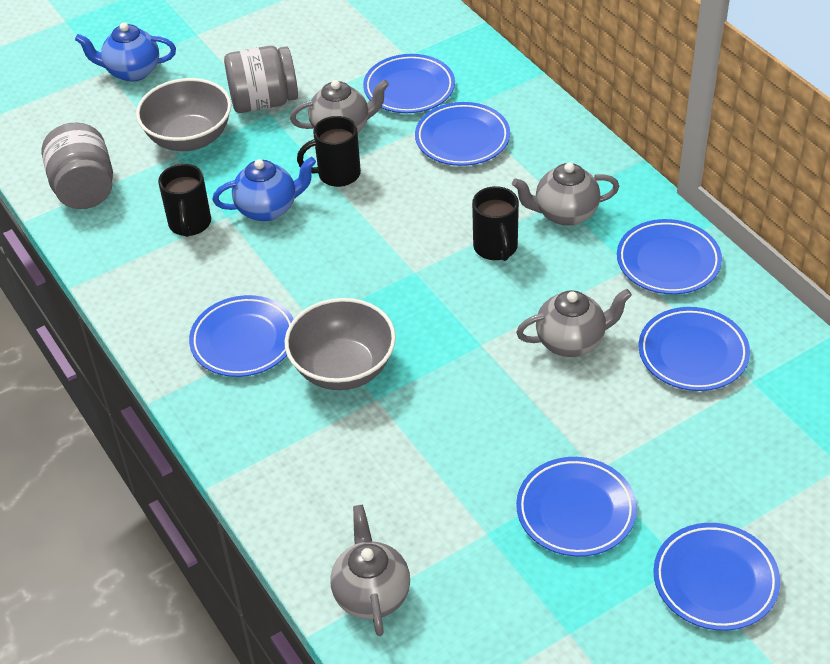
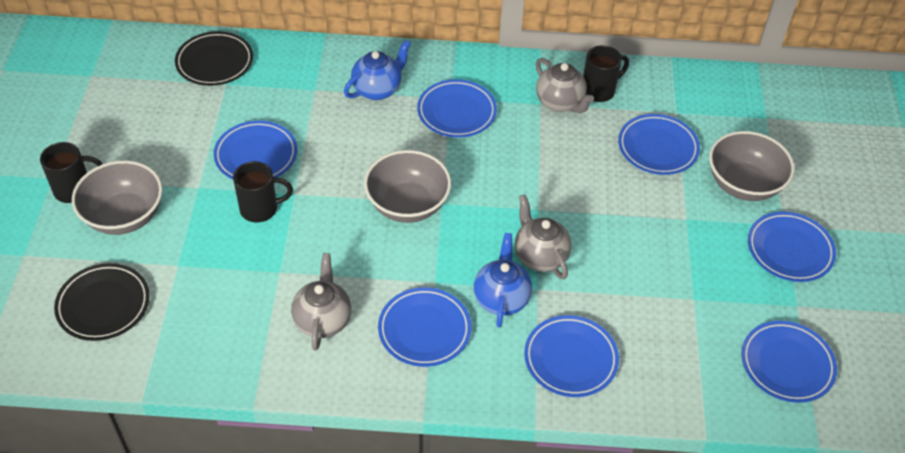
black plate: none = 0 -> [54,263,150,341] [175,31,253,86] = 2
grey bowl: [136,78,232,151] [285,298,396,390] = 2 -> [72,161,162,235] [364,150,451,223] [709,131,795,201] = 3
grey jar: [42,123,113,209] [224,46,298,113] = 2 -> none = 0
grey teapot: [290,79,389,133] [330,505,410,636] [512,163,620,226] [516,289,632,357] = 4 -> [291,253,351,351] [515,195,571,279] [536,58,594,113] = 3

